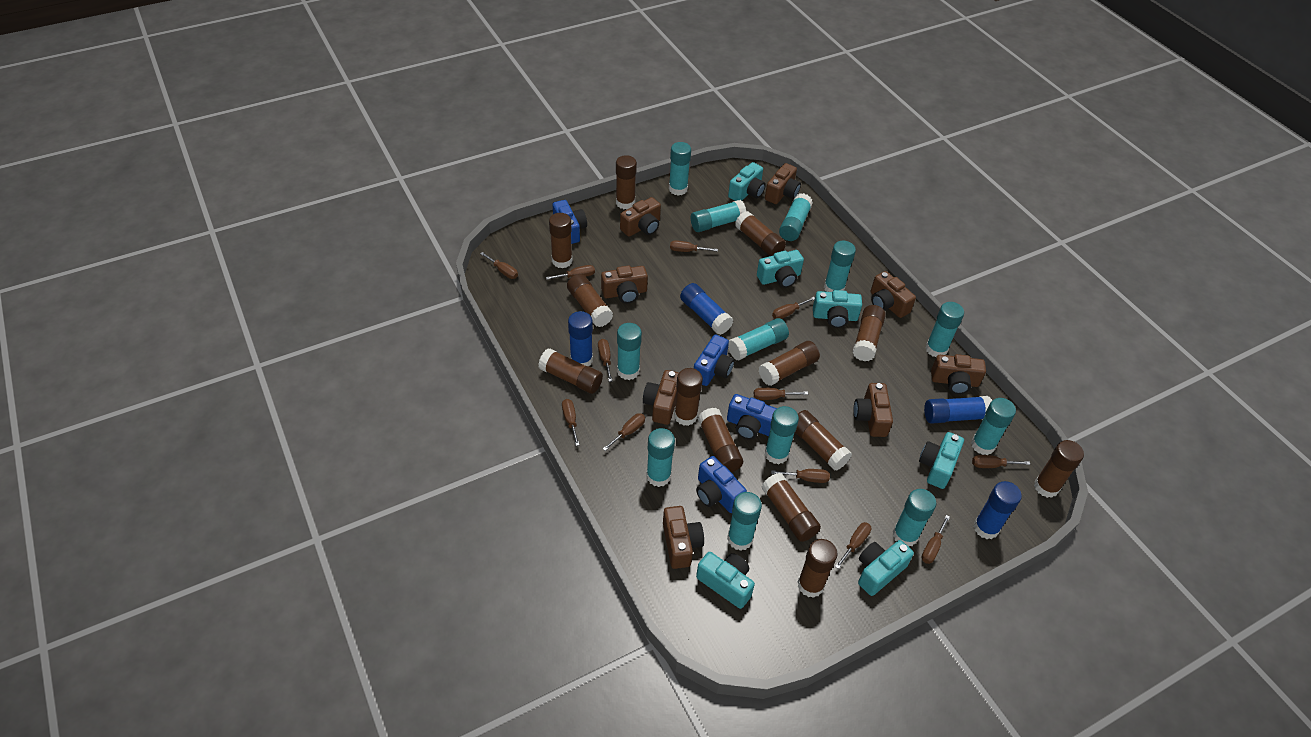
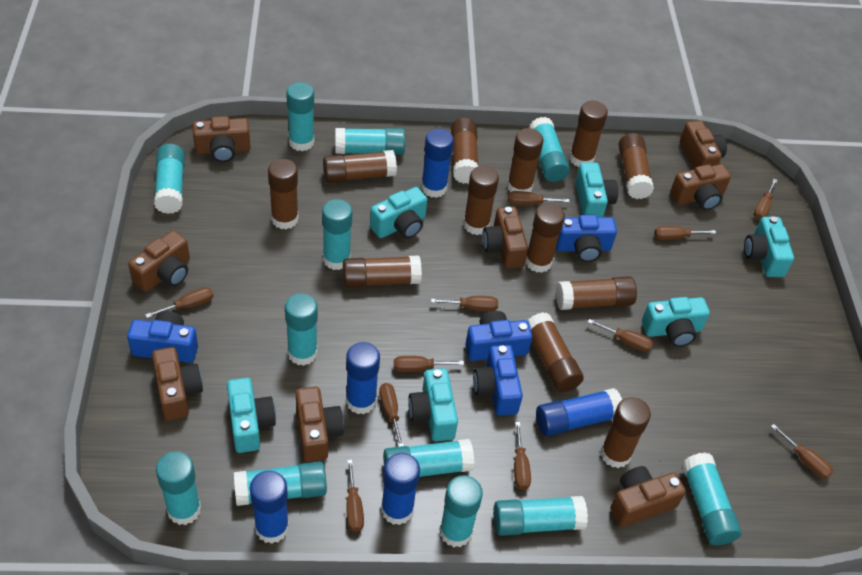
blue glue stick: [568,311,593,366] [680,283,733,335] [924,396,992,424] [973,481,1022,539] = 4 -> [250,470,289,544] [346,342,380,414] [381,453,420,525] [421,129,454,198] [536,388,622,436] = 5
brown glue stick: [538,348,603,394] [549,213,573,268] [567,274,613,327] [616,155,637,209] [674,368,703,426] [698,407,743,473] [735,211,786,256] [759,341,820,386] [762,473,821,542] [795,410,852,471] [798,539,837,598] [853,305,886,361] [1034,440,1084,498] = 13 -> [268,159,299,229] [323,150,397,183] [343,255,422,288] [451,118,478,184] [463,166,499,235] [507,128,543,192] [525,203,565,273] [527,312,584,392] [556,276,637,310] [569,101,608,167] [600,397,651,468] [619,133,654,199] = 12
brown screwdriver: [480,252,518,279] [546,265,595,280] [562,399,579,446] [598,339,612,382] [603,413,645,451] [670,240,718,252] [754,388,808,400] [771,469,830,483] [772,297,815,319] [835,522,871,569] [921,515,950,564] [972,455,1030,468] = 12 -> [145,287,213,318] [347,460,364,532] [379,383,404,447] [394,356,464,372] [431,296,498,311] [508,191,569,205] [514,422,531,490] [588,319,653,352] [654,226,716,240] [754,179,777,220] [771,424,833,479] = 11

